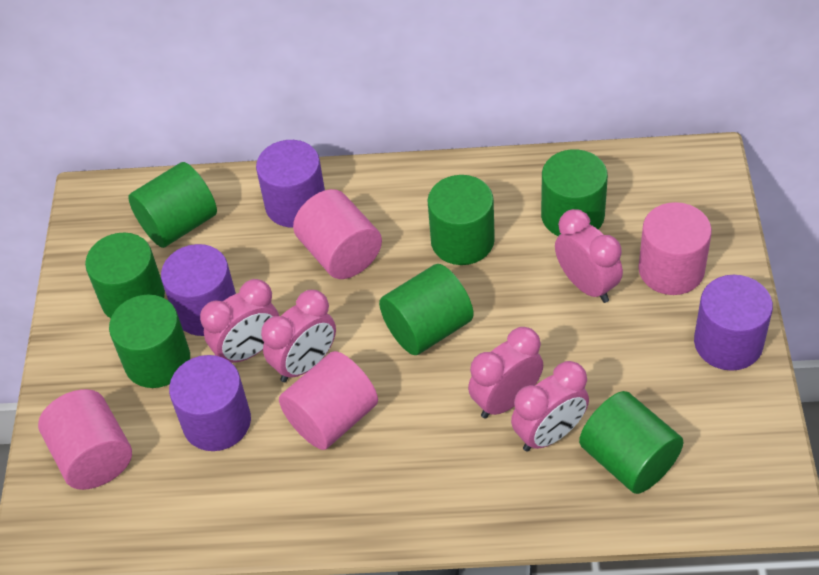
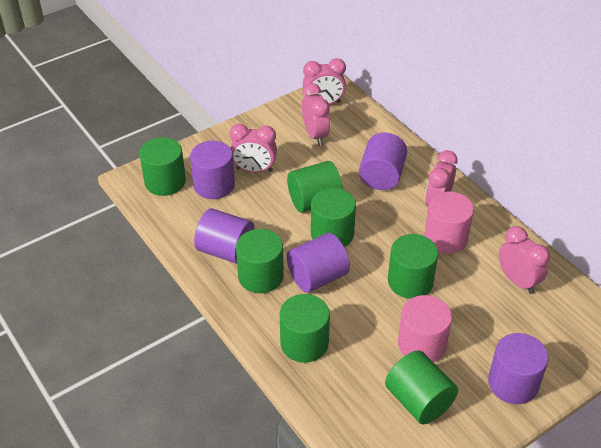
pink cylinder: [38,389,132,490] [279,351,378,450] [293,189,382,279] [638,202,712,295] = 4 -> [398,295,452,362] [424,191,474,254] = 2
purple cylinder: [161,244,236,336] [169,355,251,451] [256,140,325,228] [694,275,773,371] = 4 -> [190,141,235,199] [194,208,255,264] [287,233,350,293] [359,133,407,190] [488,333,549,404] = 5

